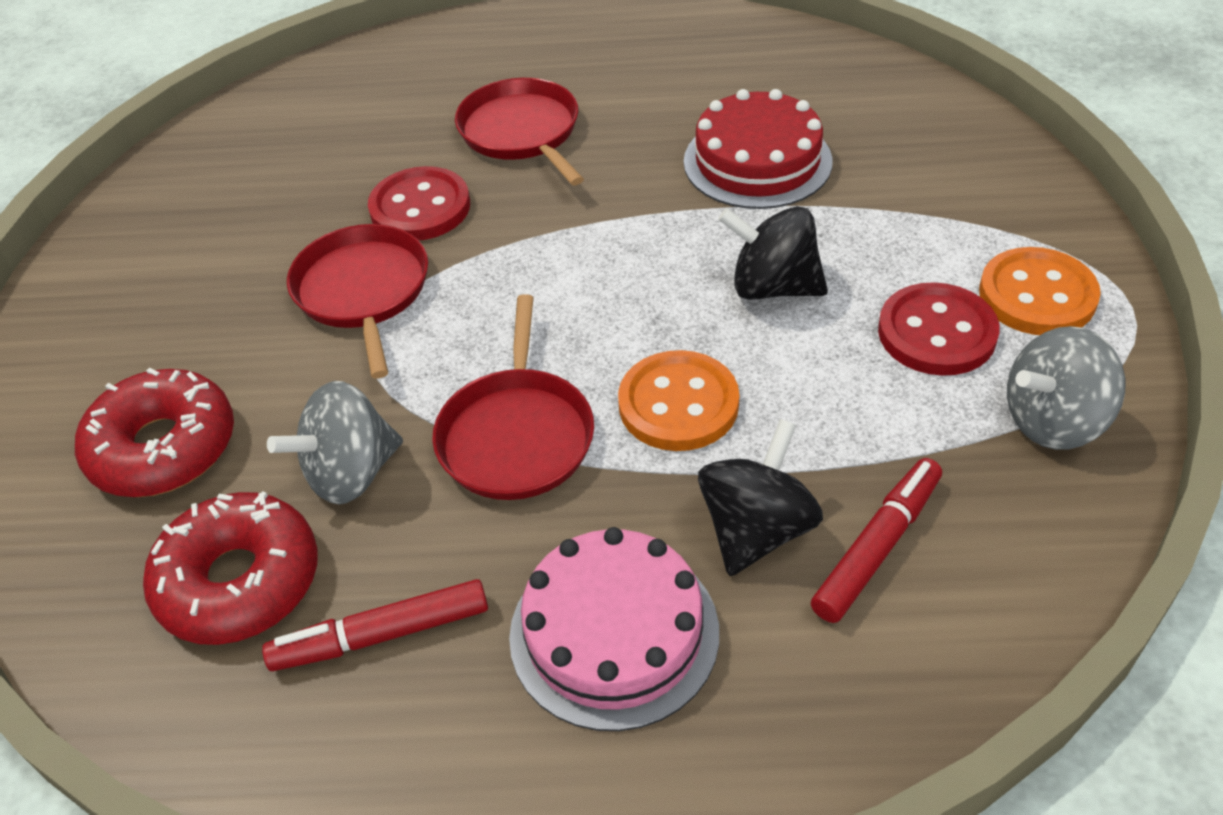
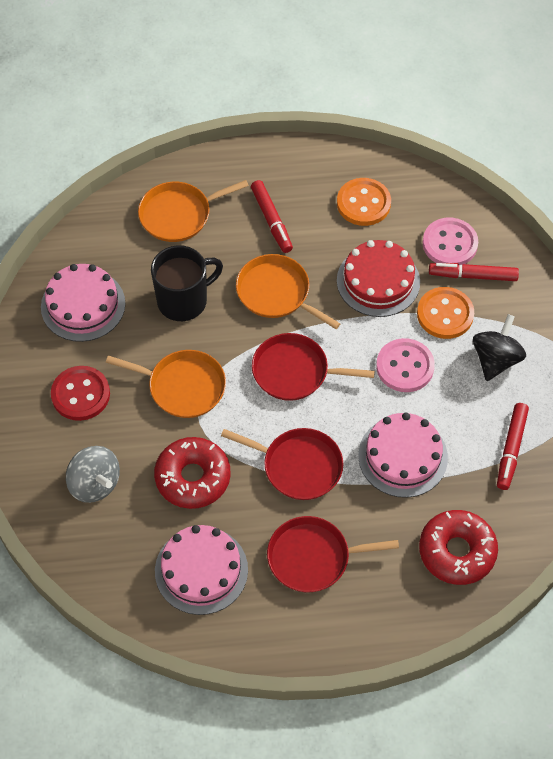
black mug: none = 0 -> [151,245,223,321] = 1
black spinning top: [698,419,823,576] [718,206,828,300] = 2 -> [473,314,526,381] = 1
grey spinning top: [267,381,403,505] [1007,326,1125,450] = 2 -> [66,446,120,503] = 1
orange pan: none = 0 -> [106,350,226,418] [138,180,249,242] [236,254,341,329] = 3
pink button: none = 0 -> [376,338,435,392] [423,218,478,265] = 2
pink cake: [509,527,719,731] = 1 -> [41,264,125,342] [155,525,248,615] [358,413,448,498] = 3
red button: [368,166,470,240] [878,282,1000,376] = 2 -> [51,366,110,421] = 1
red marker: [262,579,488,671] [811,458,942,623] = 2 -> [251,180,293,253] [429,263,519,281] [497,403,529,490] = 3

